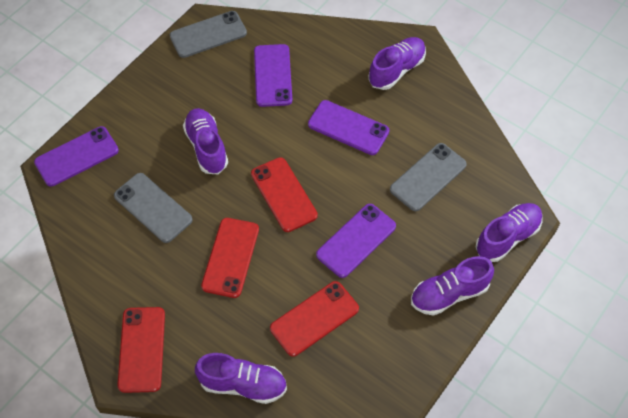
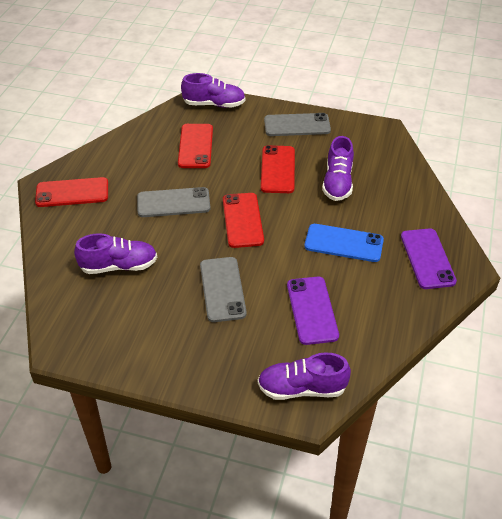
blue phone: none = 0 -> [304,224,384,262] = 1
purple phone: [34,126,119,187] [254,44,292,107] [308,100,389,155] [316,204,396,278] = 4 -> [287,276,339,345] [401,228,457,289] = 2
purple shoe: [183,108,228,174] [195,353,287,404] [368,37,426,90] [411,256,494,316] [476,203,543,262] = 5 -> [74,233,157,274] [181,73,246,108] [258,352,351,400] [322,136,354,201] = 4

